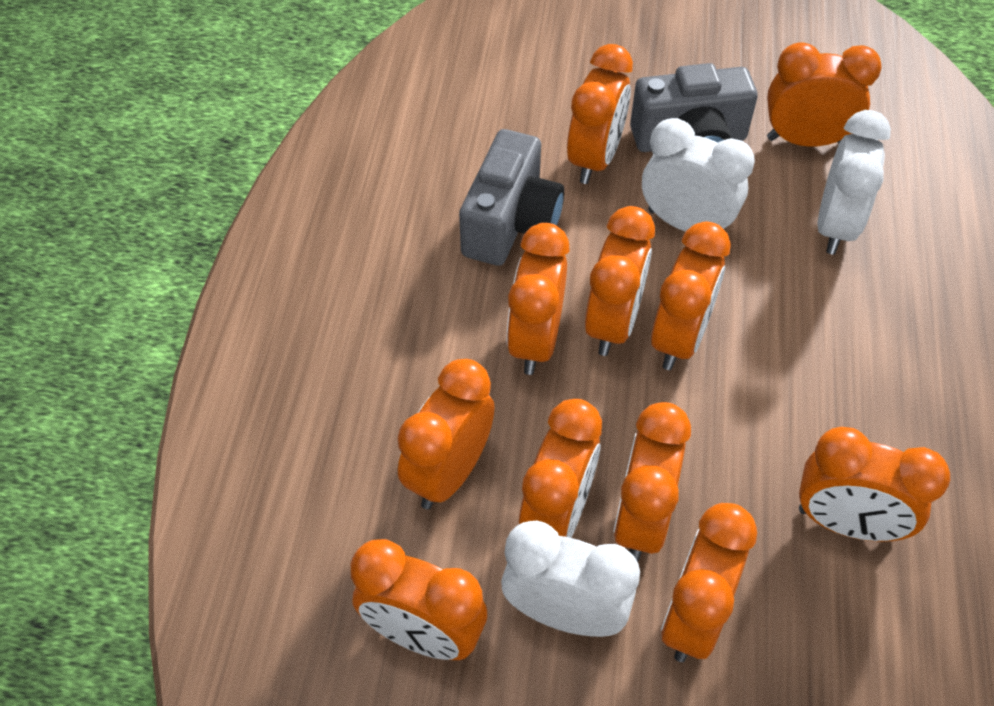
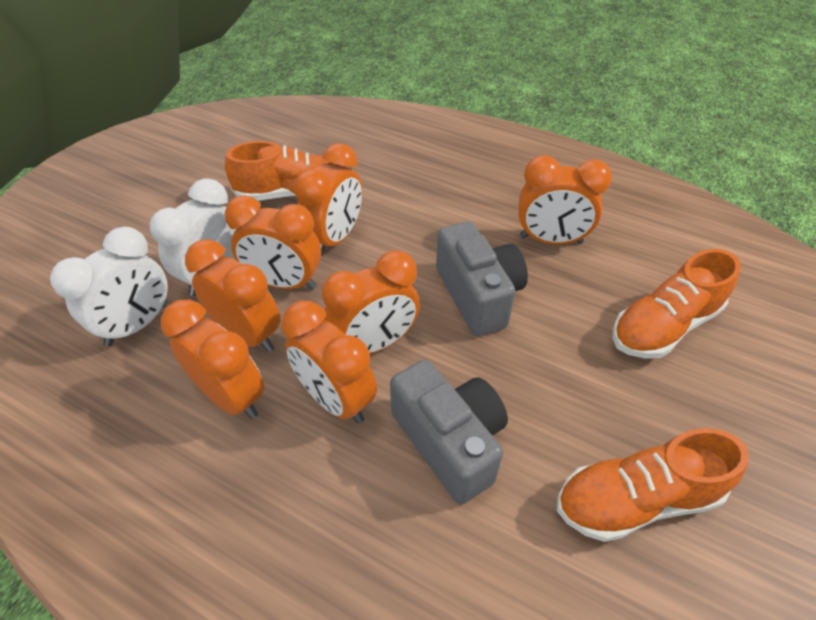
orange clock: [351,539,487,660] [398,359,495,509] [506,223,570,375] [519,399,602,538] [567,44,633,184] [585,206,655,356] [613,402,691,562] [651,222,731,370] [661,503,757,662] [767,42,881,147] [799,427,950,542] = 11 -> [161,300,265,419] [185,239,281,352] [225,195,321,290] [282,301,377,424] [294,143,362,256] [322,250,420,354] [518,155,612,244] = 7
orange shoe: none = 0 -> [225,141,345,201] [557,428,749,542] [613,249,740,359] = 3
white clock: [501,521,640,637] [642,118,755,231] [817,110,891,255] = 3 -> [50,227,168,346] [150,178,237,296] = 2

